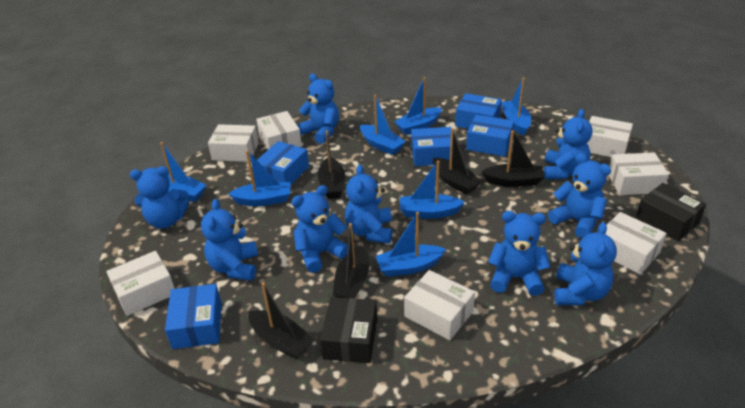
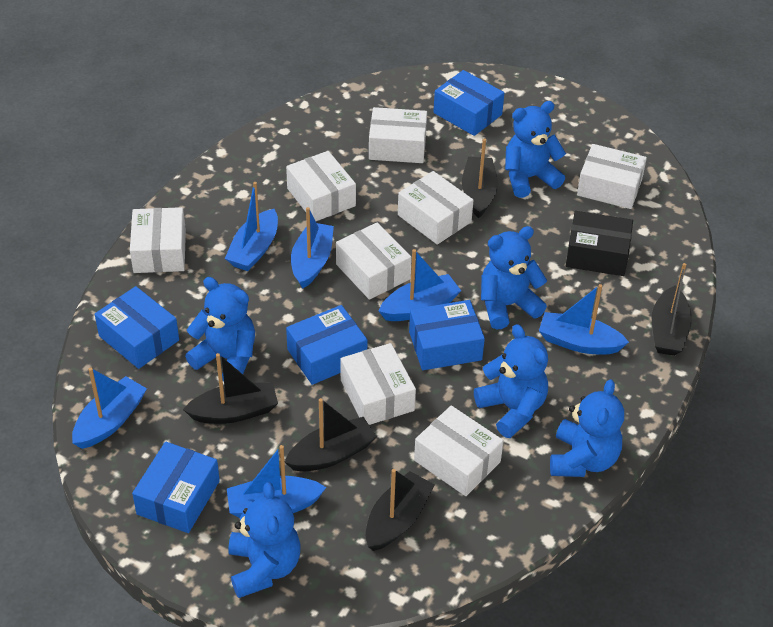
black box: [320,297,378,363] [636,183,706,241] = 2 -> [566,211,633,276] = 1
blue boat: [160,142,207,202] [228,150,290,206] [360,95,406,155] [376,212,446,277] [394,77,442,135] [400,161,465,219] [502,78,531,135] = 7 -> [72,367,147,449] [225,182,278,271] [227,445,326,518] [291,207,334,289] [379,249,461,321] [539,284,629,354] = 6
blue teddy bear: [130,166,189,229] [201,199,258,281] [291,185,348,273] [297,74,339,144] [345,164,392,244] [488,211,551,296] [544,109,592,179] [548,153,611,238] [554,222,617,305] = 9 -> [185,277,255,381] [228,482,301,598] [474,324,548,438] [481,226,547,329] [505,101,566,198] [550,379,624,477] = 6
white box: [106,251,175,316] [208,124,259,162] [256,111,302,150] [404,270,475,340] [587,116,633,157] [606,212,667,275] [609,153,669,195] = 7 -> [130,207,186,273] [286,151,356,221] [336,222,412,300] [341,343,416,425] [369,107,427,163] [398,171,474,245] [414,405,504,496] [577,144,647,209] = 8

